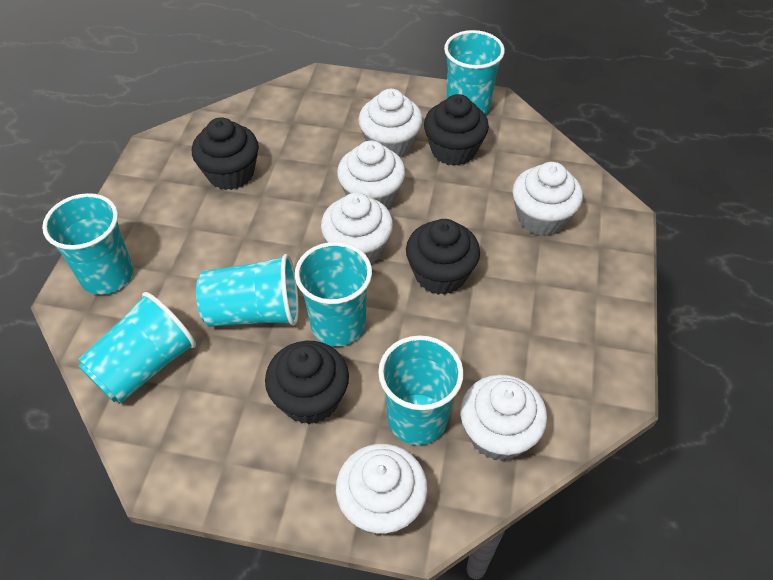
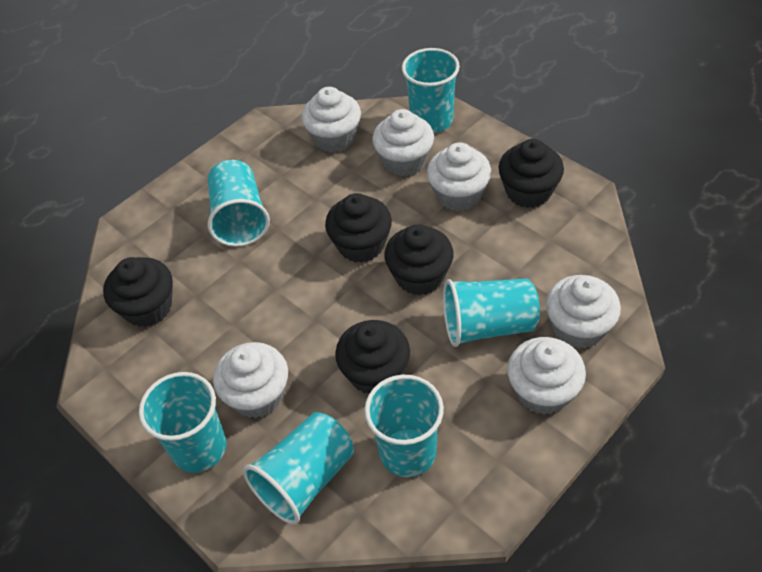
black cupcake: [192,117,259,190] [265,341,349,424] [406,219,480,295] [424,94,489,166] = 4 -> [103,257,173,327] [325,193,392,263] [335,320,410,394] [384,224,454,295] [498,139,564,208] = 5

